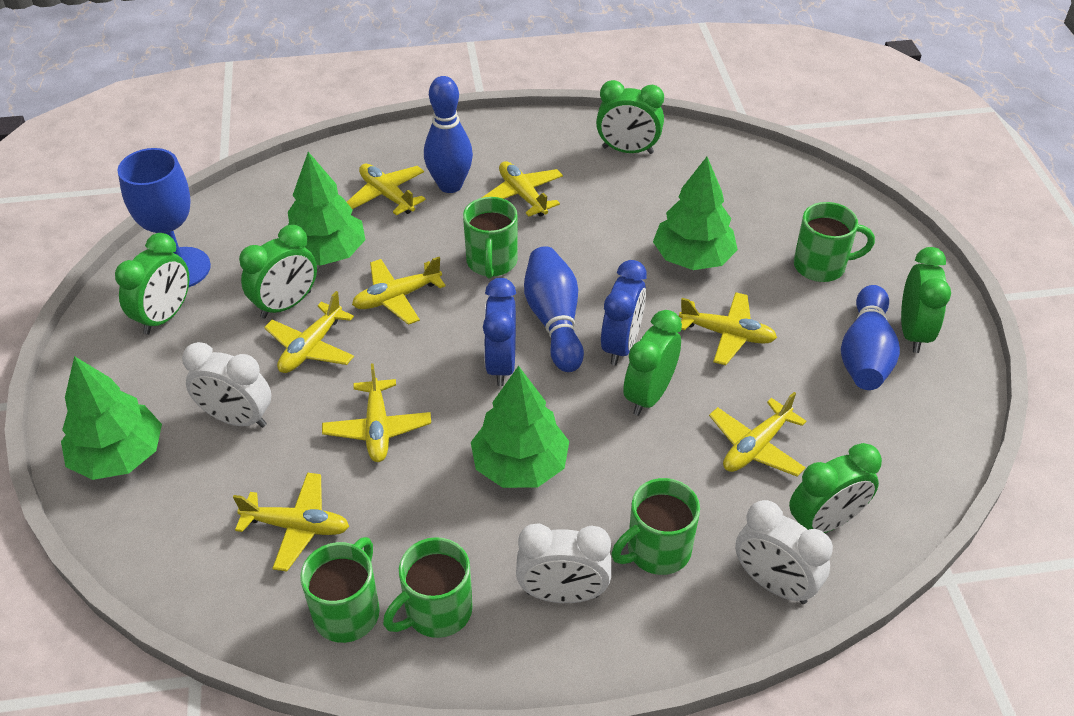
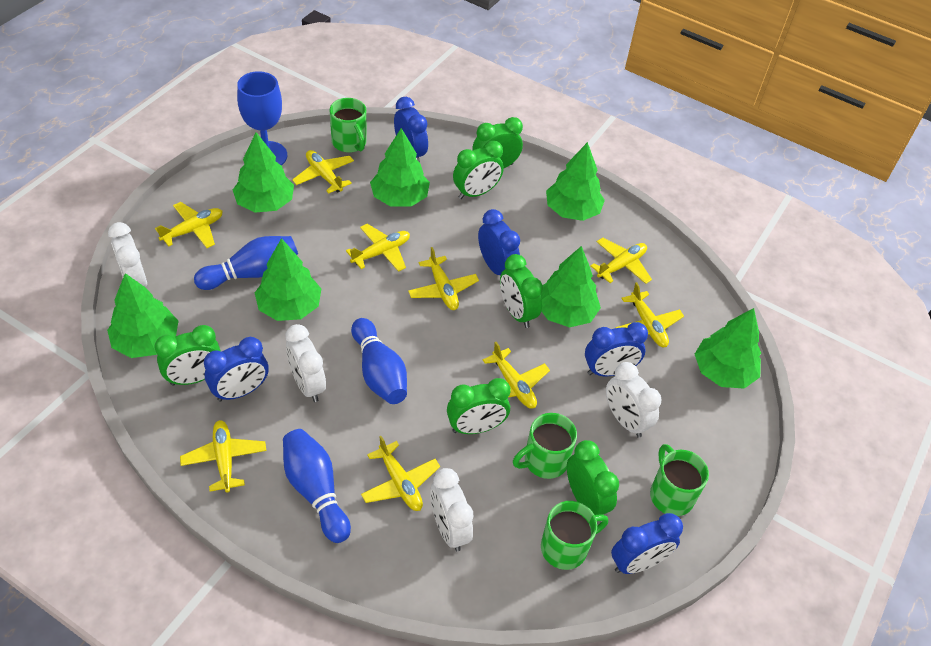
blue clock: [483,278,516,386] [601,260,647,365] = 2 -> [204,337,269,401] [394,97,428,162] [478,209,520,275] [585,322,648,376] [611,513,683,574] = 5
green mug: [300,537,380,643] [383,537,473,638] [463,197,518,278] [612,478,700,575] [794,202,875,282] = 5 -> [330,98,367,153] [513,413,577,479] [541,501,608,570] [650,444,709,516] = 4
green tree: [61,356,162,480] [288,152,365,266] [471,366,569,488] [653,157,738,270] = 4 -> [107,273,178,358] [233,132,294,213] [255,238,321,321] [370,128,430,206] [541,246,601,328] [546,142,605,221] [695,308,761,389] = 7
white clock: [182,342,271,428] [516,523,611,603] [735,500,833,604] = 3 -> [108,222,147,287] [285,324,326,402] [430,468,474,551] [606,362,661,438] = 4
yellow plane: [233,472,349,572] [264,291,354,373] [322,363,431,462] [347,164,426,215] [352,257,446,325] [482,161,563,217] [679,292,777,365] [709,392,806,477] = 8 -> [155,202,223,248] [180,420,266,493] [292,150,354,194] [346,224,410,272] [361,436,440,511] [408,247,479,310] [483,342,550,408] [591,238,652,284] [616,282,684,347] = 9

